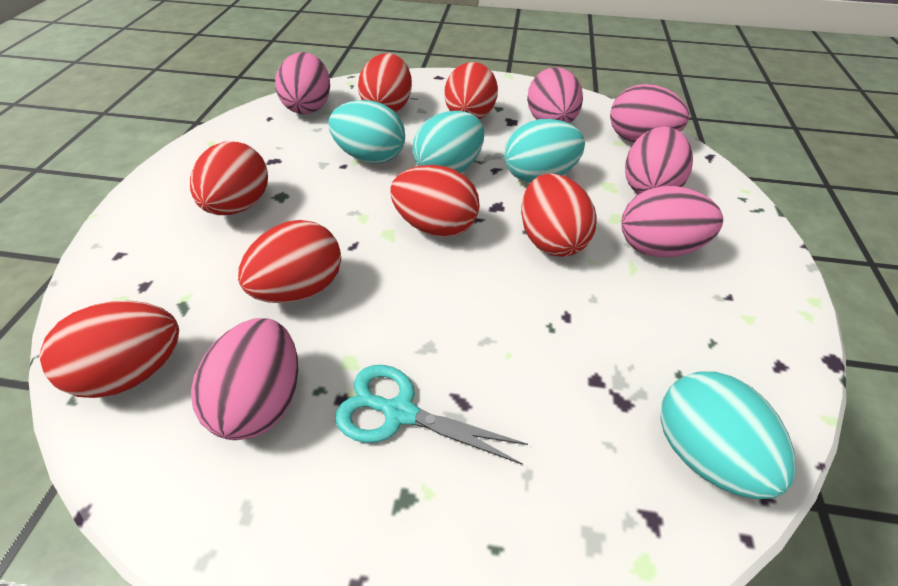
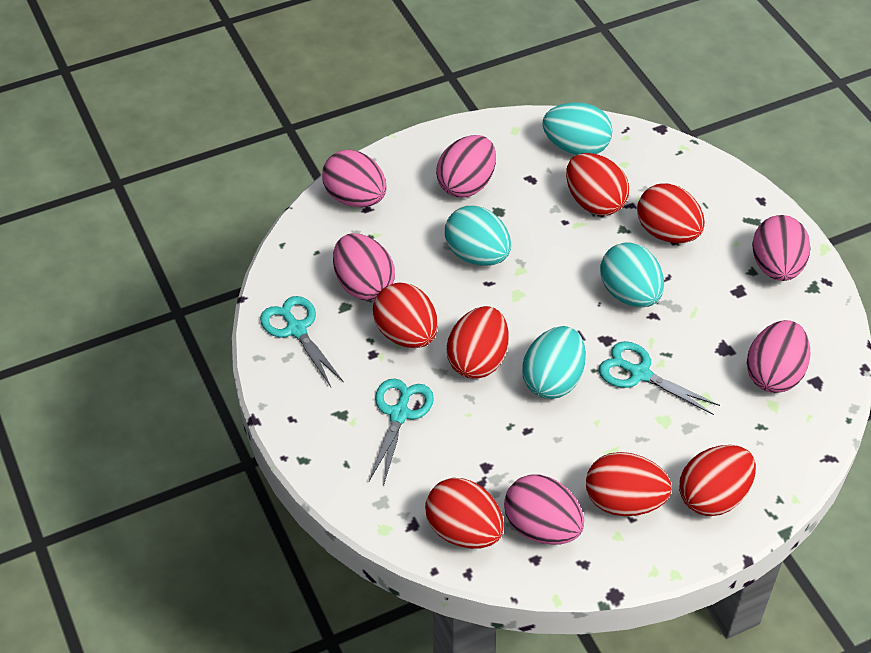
turquoise scissors: [335,365,528,465] = 1 -> [260,296,344,387] [369,379,434,486] [599,341,720,415] = 3

